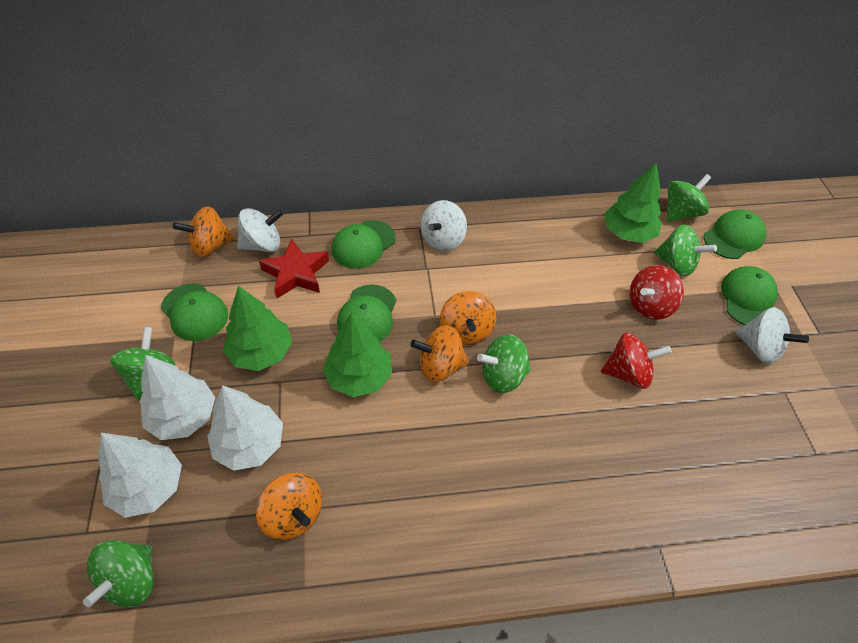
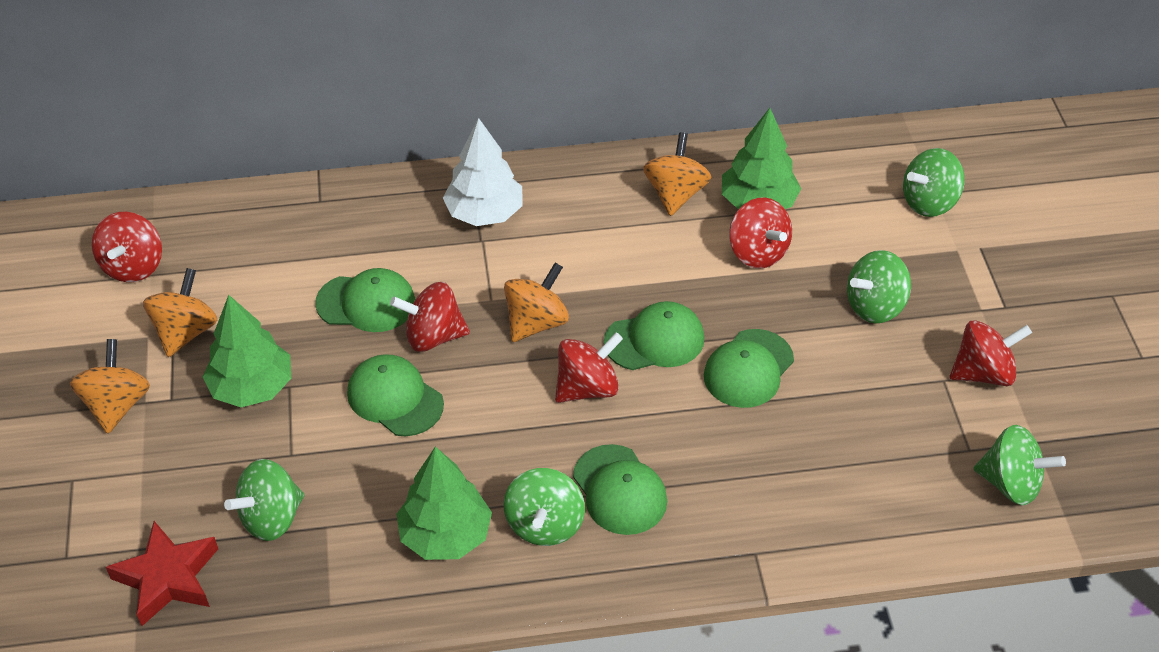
red spinning top: [601,333,672,389] [630,265,684,320] = 2 -> [92,212,162,282] [390,282,470,352] [555,332,623,403] [729,197,792,269] [950,320,1032,386] = 5
white spinning top: [237,208,283,252] [421,200,467,251] [736,307,809,364] = 3 -> none = 0
white tree: [98,433,182,517] [140,355,215,440] [207,385,283,471] = 3 -> [443,118,522,226] = 1

